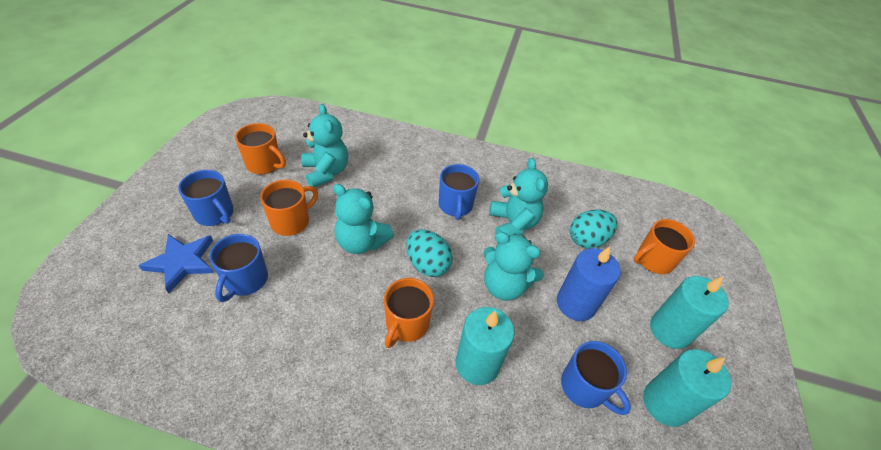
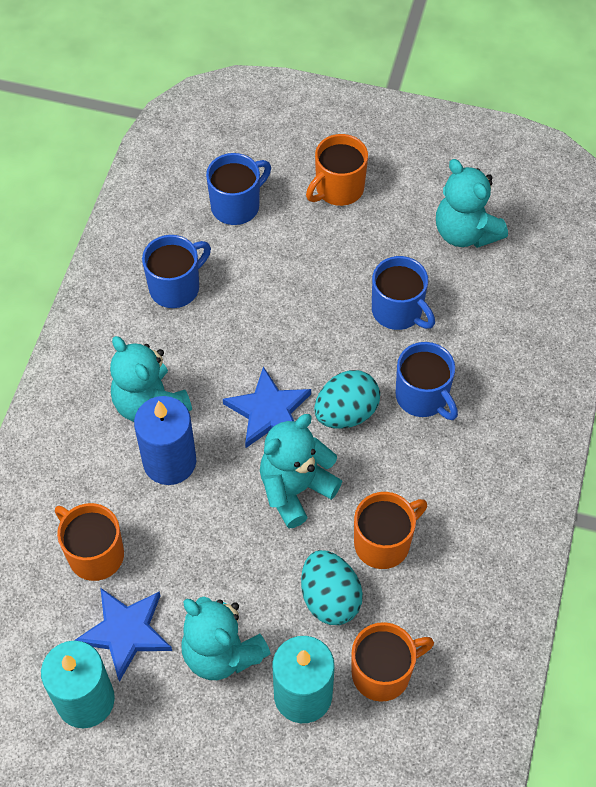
blue star: [139,234,214,293] = 1 -> [75,588,172,682] [223,366,311,448] = 2
turquoise candle: [456,307,514,385] [643,349,732,427] [650,276,729,349] = 3 -> [41,640,115,728] [272,636,335,723] = 2

